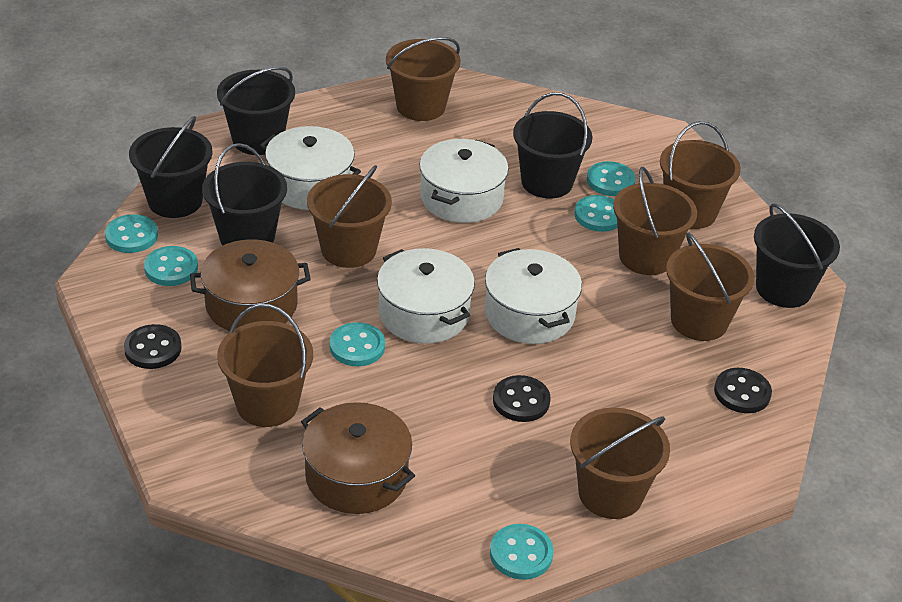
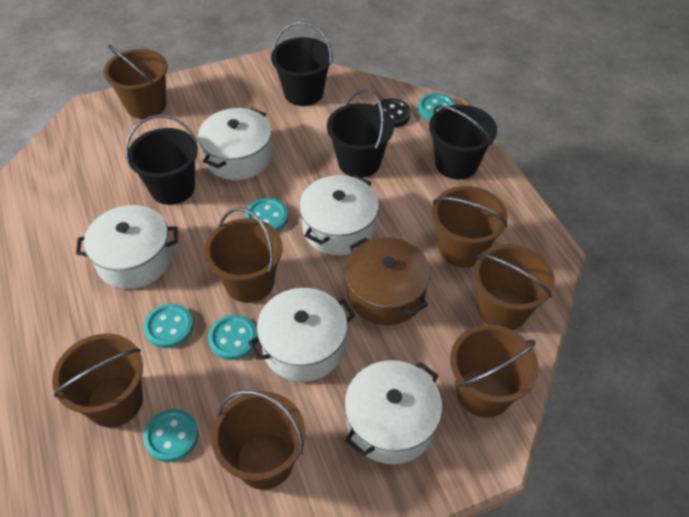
black bucket: [129,116,213,218] [202,143,287,246] [217,67,295,155] [513,92,592,198] [754,203,840,308] = 5 -> [125,115,198,205] [271,22,333,106] [327,89,394,178] [429,105,497,180] = 4
black button: [124,324,182,369] [493,375,550,422] [714,368,772,413] = 3 -> [375,98,411,128] = 1
brown pot: [190,239,311,331] [301,402,415,514] = 2 -> [345,237,431,325] = 1
turquoise button: [105,214,158,253] [144,246,198,286] [330,322,385,366] [490,524,554,580] [574,195,618,232] [587,161,636,196] = 6 -> [143,409,199,462] [144,304,194,348] [208,315,257,360] [245,198,288,232] [418,93,456,121] = 5
white pot: [260,126,361,210] [377,248,475,344] [420,139,509,223] [485,248,582,344] = 4 -> [76,205,178,289] [198,108,272,180] [248,288,355,382] [299,175,379,255] [344,360,442,464] = 5

